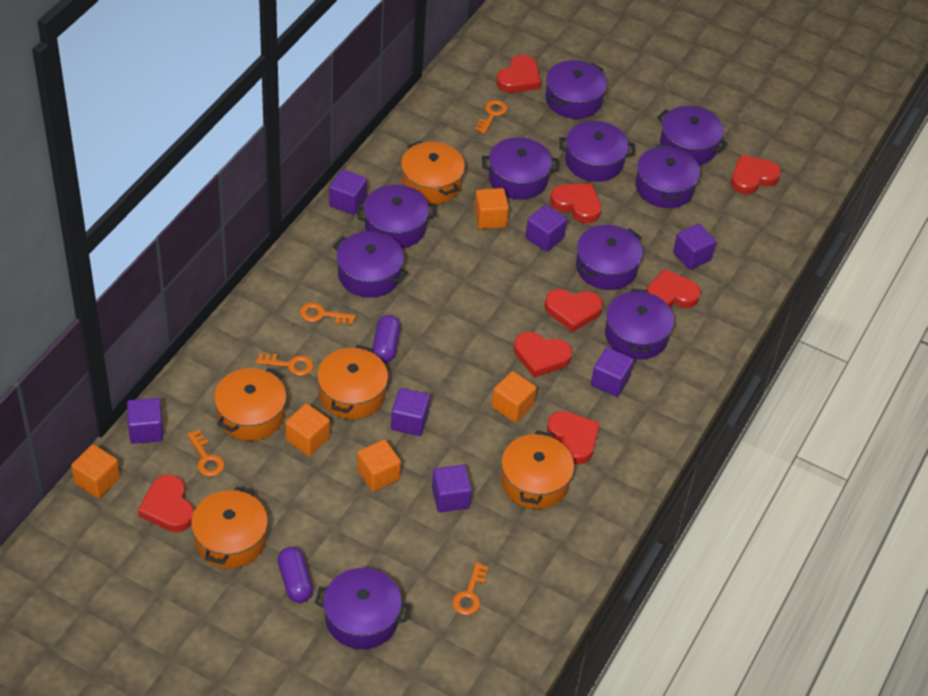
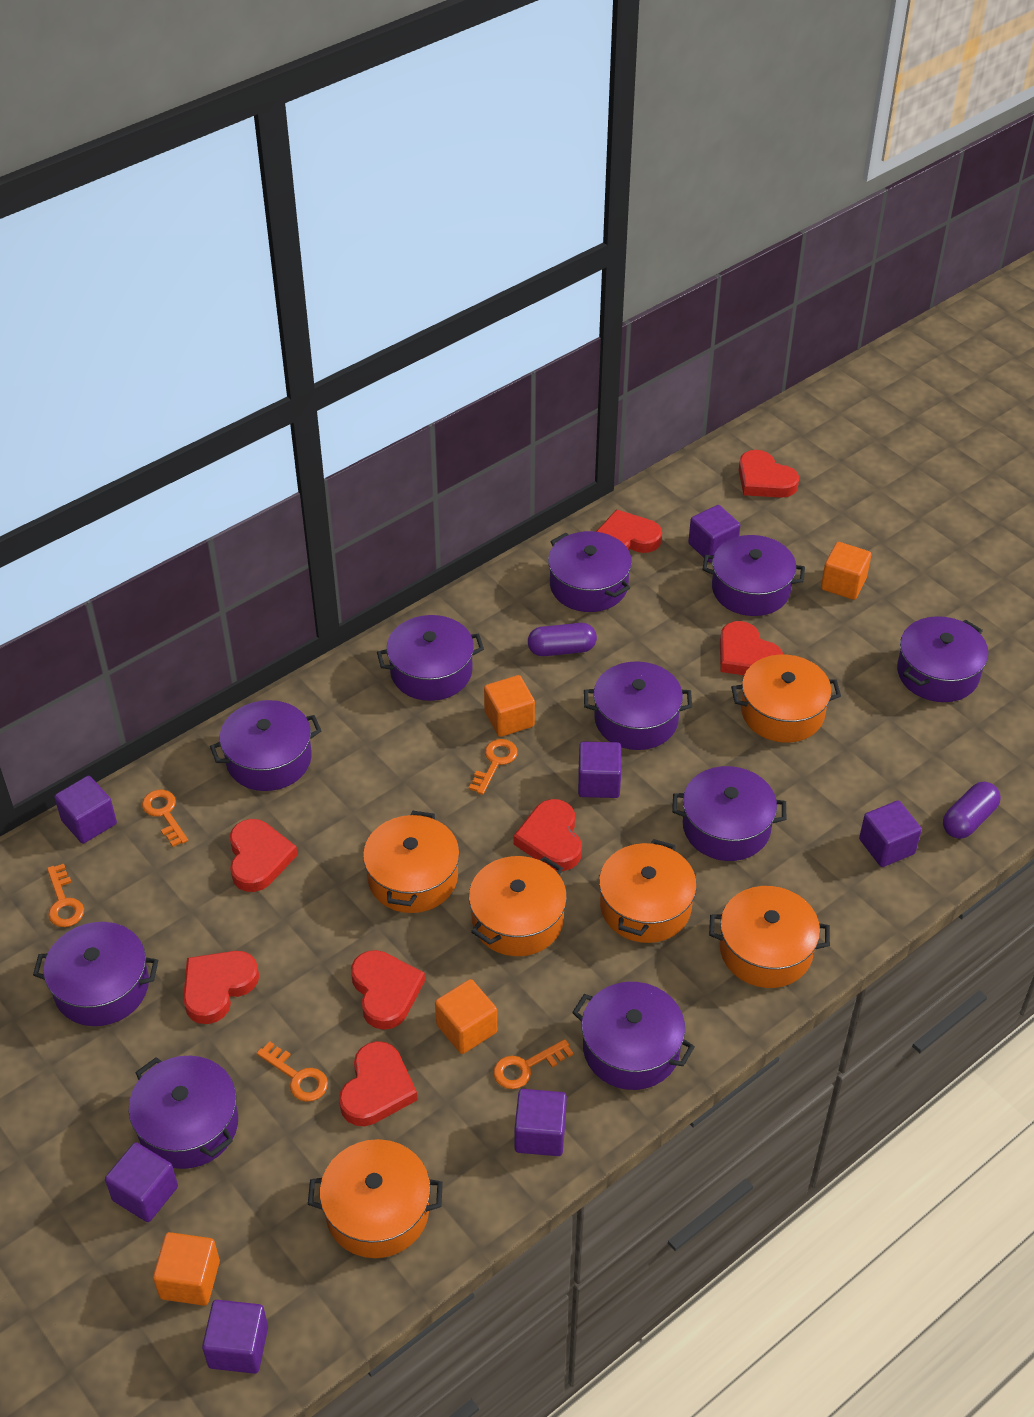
orange cube: [71,444,120,498] [285,404,330,456] [357,440,401,492] [474,188,509,229] [492,371,536,423] = 5 -> [153,1232,220,1306] [435,979,497,1054] [484,675,535,737] [821,542,871,600] = 4
orange pot: [191,486,268,568] [214,368,286,441] [317,345,388,419] [401,141,465,204] [501,431,574,509] = 5 -> [308,1139,443,1258] [363,811,460,913] [469,856,567,956] [599,839,697,943] [709,886,830,988] [731,655,841,743] = 6

